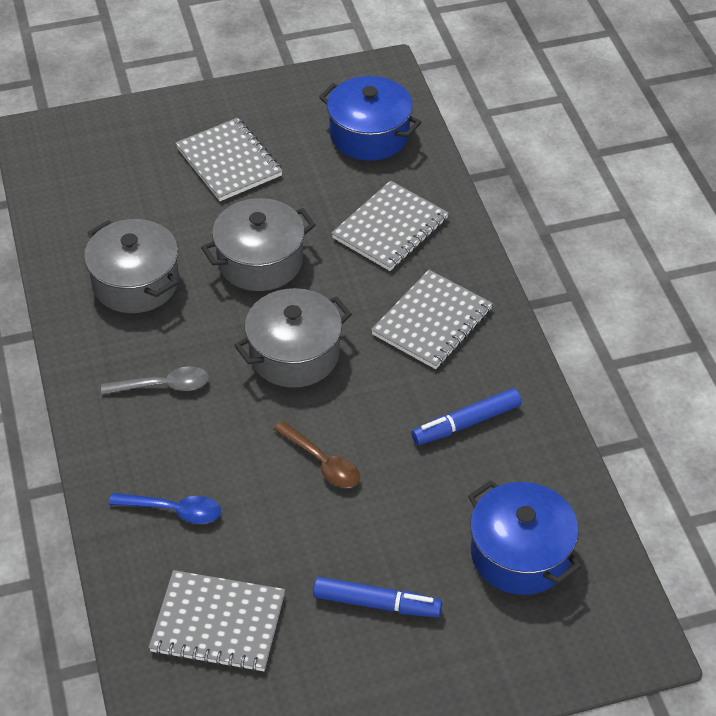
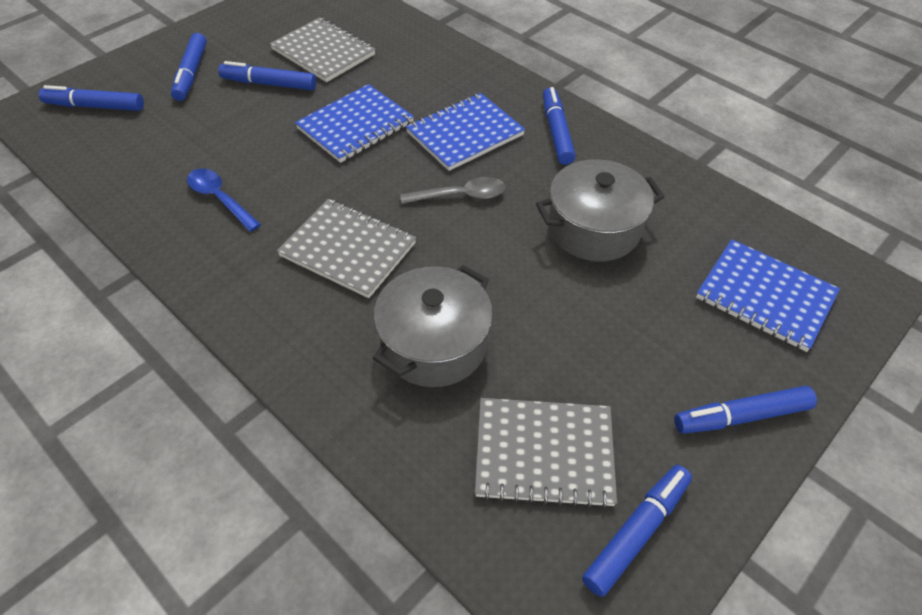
blue marker: [313,577,442,617] [411,388,521,445] = 2 -> [38,85,144,111] [171,33,207,101] [218,61,316,90] [543,87,576,165] [582,465,692,597] [674,386,817,434] = 6
blue notebook: none = 0 -> [295,84,414,163] [406,93,525,171] [696,239,840,352] = 3
blue pot: [319,76,421,161] [468,480,581,595] = 2 -> none = 0
brown spoon: [274,421,360,488] = 1 -> none = 0
grey notebook: [149,570,285,672] [176,118,283,201] [331,181,449,271] [371,270,493,369] = 4 -> [270,17,375,82] [277,199,416,298] [475,398,617,508] = 3
grey pot: [84,219,179,313] [201,198,316,291] [234,288,352,388] = 3 -> [373,265,493,387] [536,159,665,261] = 2

